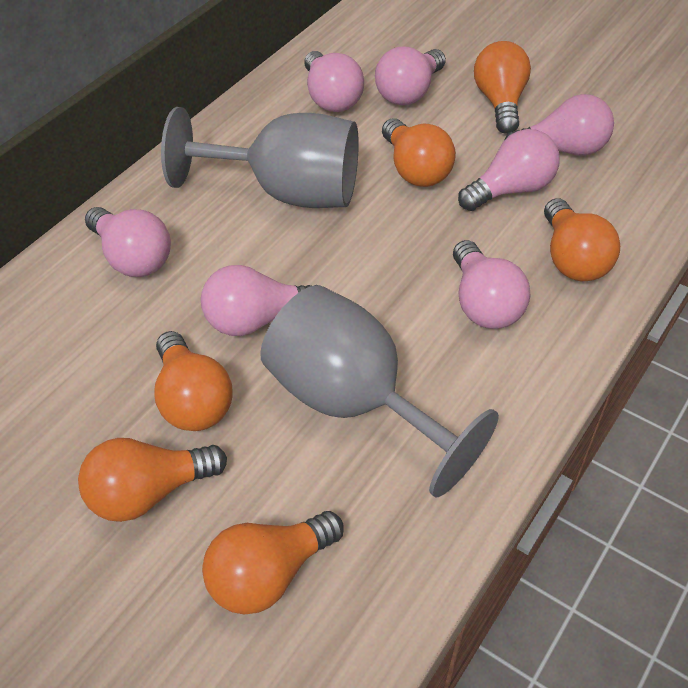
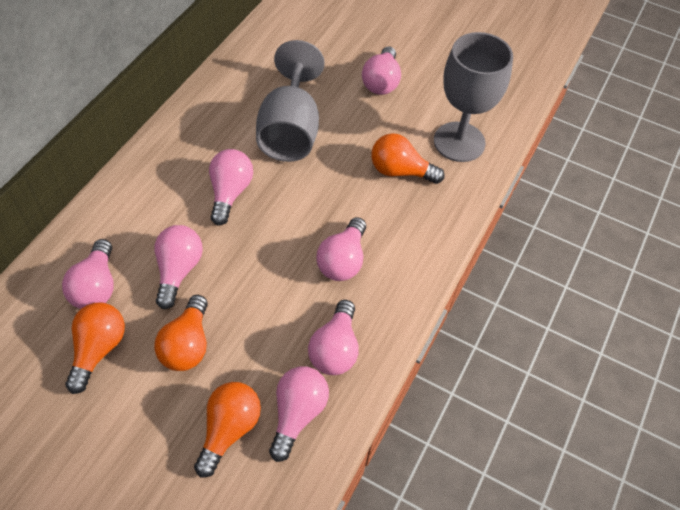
orange light bulb: [78,438,227,522] [154,331,233,431] [202,511,344,614] [382,118,456,187] [474,41,531,134] [544,198,620,281] = 6 -> [65,302,125,394] [154,295,208,371] [194,382,261,478] [371,133,445,184] = 4

